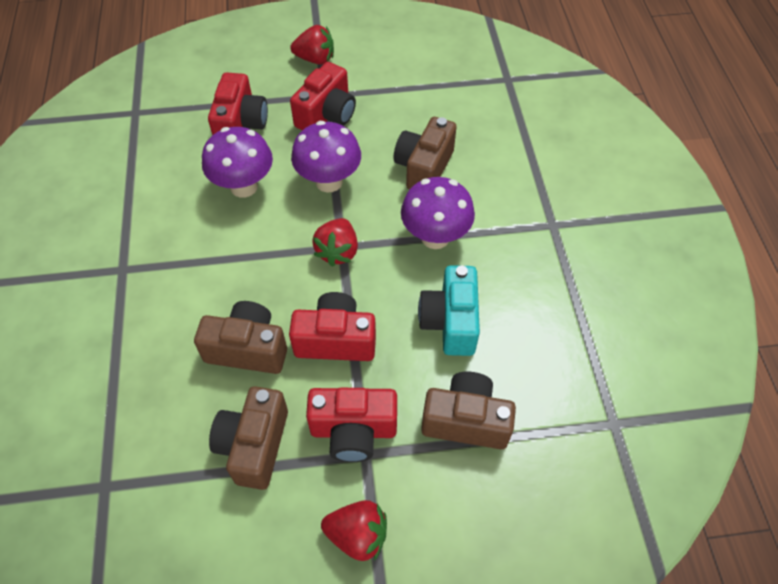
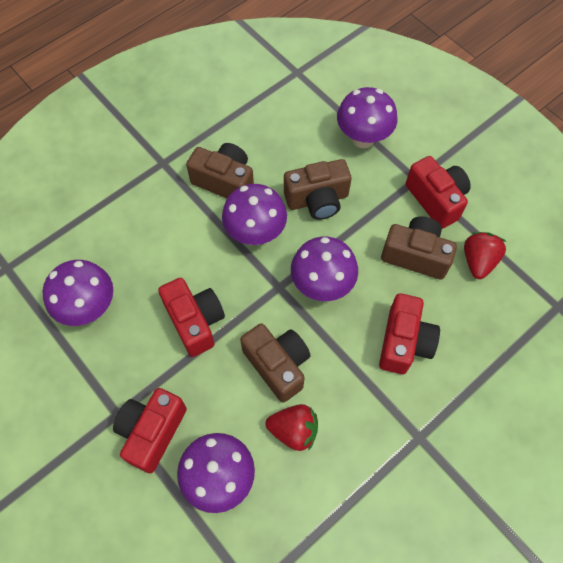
purple mushroom: [202,127,273,198] [291,121,361,193] [401,177,475,249] = 3 -> [43,260,113,326] [177,433,255,513] [222,184,287,245] [291,237,358,301] [337,87,397,148] = 5
red strawberry: [290,25,334,65] [312,218,358,267] [321,500,387,561] = 3 -> [265,404,318,451] [464,232,506,279] = 2
turquoise camera: [418,265,480,356] = 1 -> none = 0

